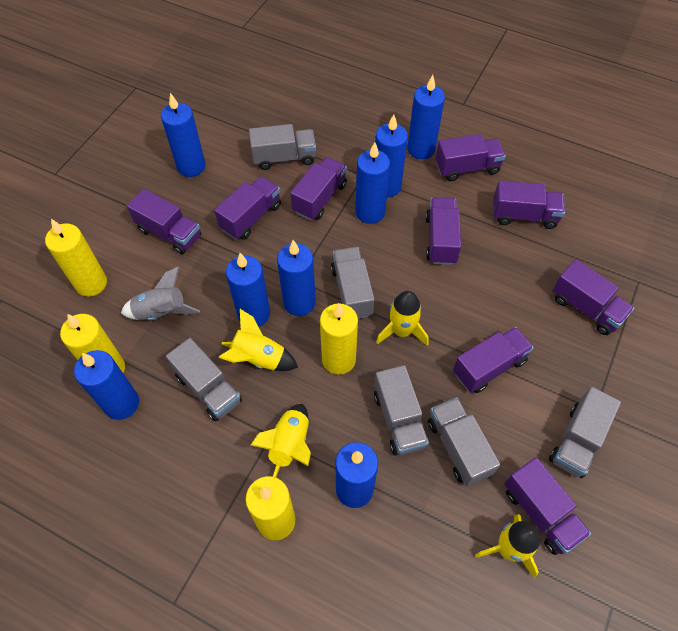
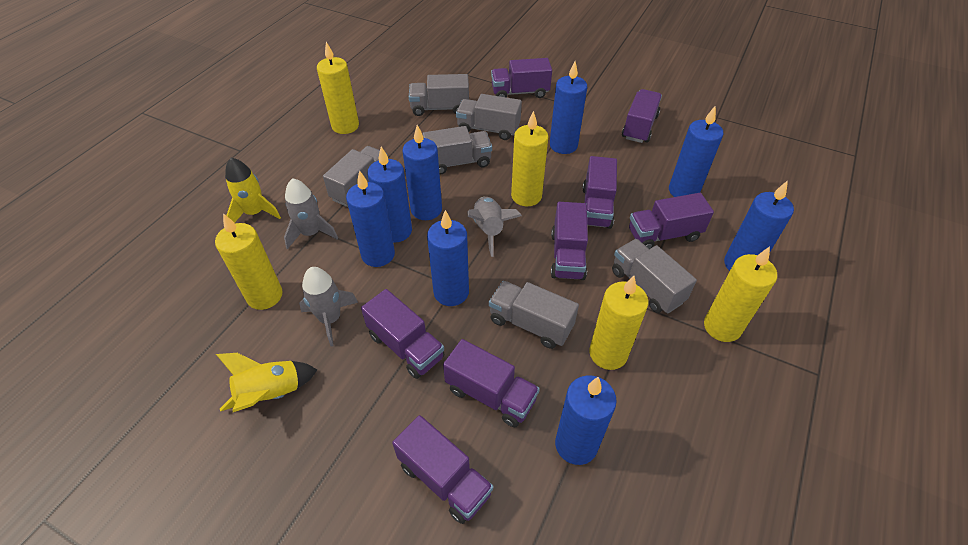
grey rocket: [121,267,200,321] = 1 -> [284,178,338,249] [299,267,358,347] [468,197,522,257] = 3
purple truck: [127,189,201,254] [214,176,281,240] [290,157,347,221] [426,197,461,265] [436,134,506,181] [453,327,534,393] [493,181,565,229] [504,458,591,555] [552,259,634,335] = 9 -> [361,289,444,379] [392,415,493,524] [443,339,540,427] [491,58,552,98] [551,202,588,280] [582,156,617,229] [622,89,662,143] [629,193,714,249] = 8
yellow candle: [45,219,107,297] [60,314,125,373] [245,476,295,540] [320,303,358,375] = 4 -> [215,213,283,310] [317,42,359,134] [511,111,549,206] [589,276,648,370] [704,247,777,342] = 5
yellow rocket: [218,309,298,371] [251,404,311,477] [376,291,428,346] [475,514,540,578] = 4 -> [216,353,317,412] [225,158,281,223] = 2

